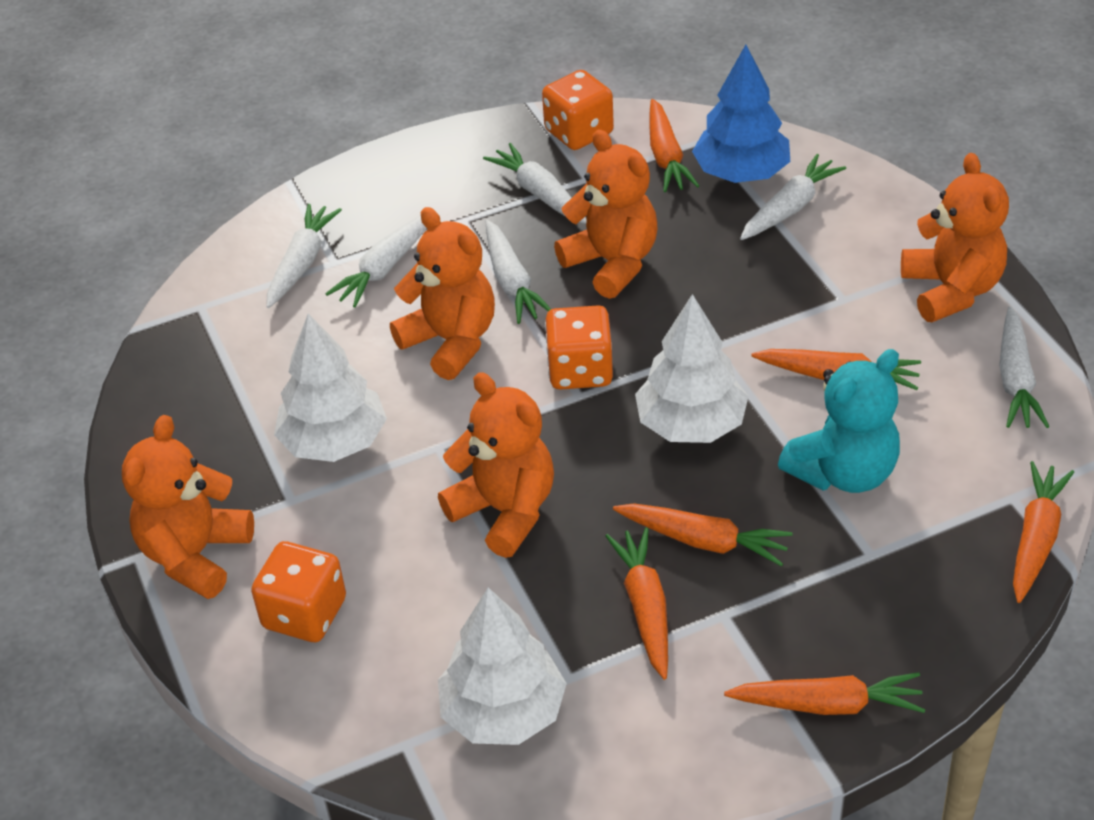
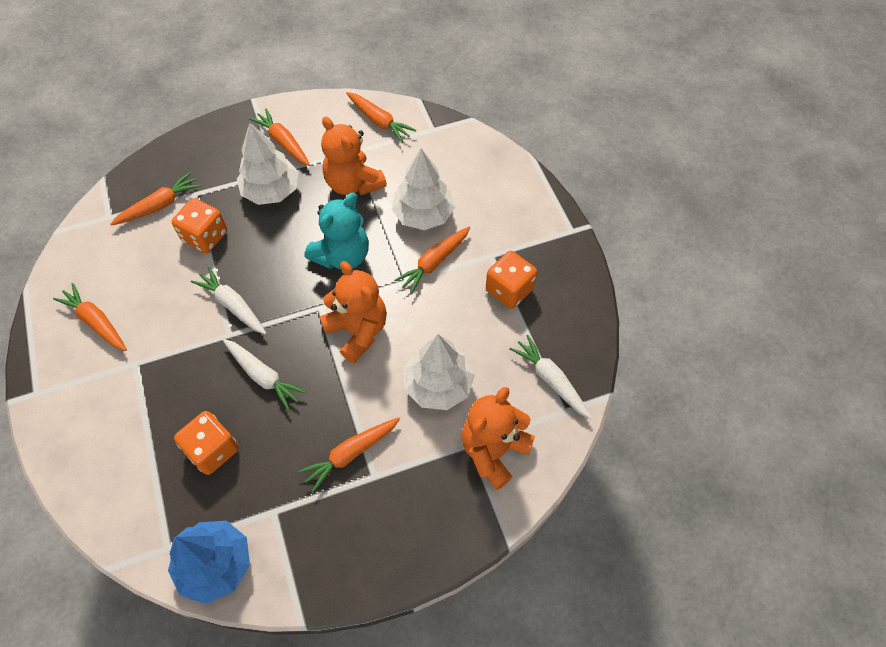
orange teddy bear: [122,415,254,599] [390,207,495,380] [438,372,554,558] [554,130,657,299] [901,153,1009,322] = 5 -> [320,261,387,364] [321,116,387,195] [461,387,535,490] = 3
white carrot: [266,204,342,308] [325,215,427,308] [483,143,586,224] [486,220,551,324] [740,154,846,240] [999,306,1049,428] = 6 -> [191,267,266,334] [223,339,307,411] [509,335,592,419] = 3

